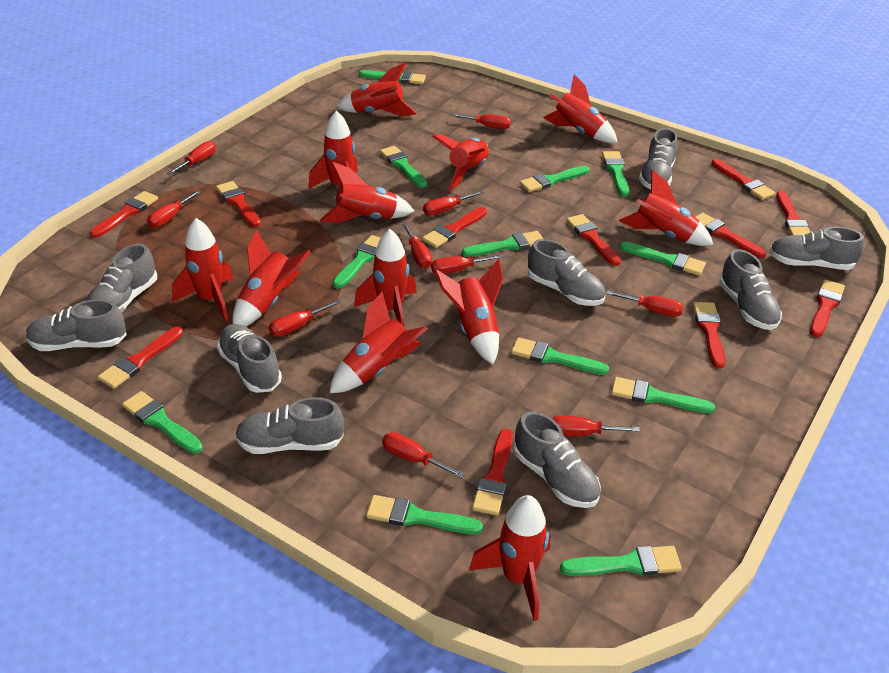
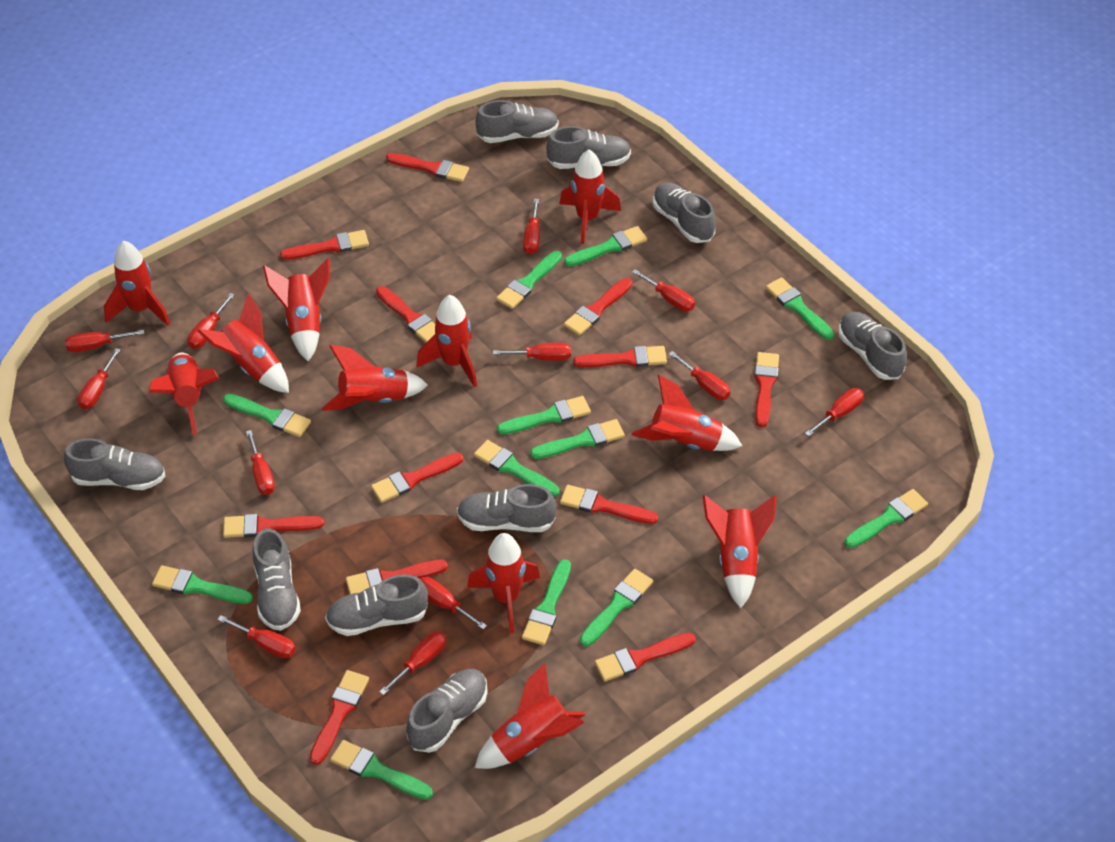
red brush: [90,191,158,238] [98,327,183,388] [216,181,261,227] [422,207,487,248] [472,429,513,515] [566,214,621,266] [693,302,725,369] [696,213,766,258] [711,159,775,200] [776,191,810,235] [810,279,845,337] = 11 -> [223,514,324,538] [280,230,369,260] [310,670,369,765] [346,559,448,594] [371,452,464,503] [376,286,435,343] [386,153,469,182] [560,485,658,524] [564,278,632,335] [573,346,667,367] [595,633,696,681] [754,352,779,427] = 12
red rocket: [172,218,234,321] [232,230,311,327] [308,110,358,189] [320,162,414,223] [330,292,428,393] [337,63,417,116] [354,229,417,327] [432,134,489,190] [434,259,503,364] [469,495,550,621] [543,75,618,143] [619,170,713,246] = 12 -> [104,240,170,325] [149,352,219,436] [197,294,289,393] [263,258,330,361] [322,345,428,411] [416,295,477,387] [467,533,540,633] [475,663,586,769] [560,150,621,244] [632,375,742,451] [703,495,776,608] = 11
red screwdriver: [147,190,201,228] [167,141,216,175] [269,300,341,337] [382,432,465,478] [402,223,432,268] [423,190,484,216] [431,254,503,274] [451,113,511,129] [552,416,640,436] [606,290,683,317] = 10 -> [65,330,144,352] [77,348,121,409] [187,293,235,349] [217,615,296,658] [246,430,275,495] [379,631,446,695] [420,577,487,630] [493,343,571,361] [523,199,540,254] [632,269,695,311] [669,351,730,400] [805,388,864,436] = 12

